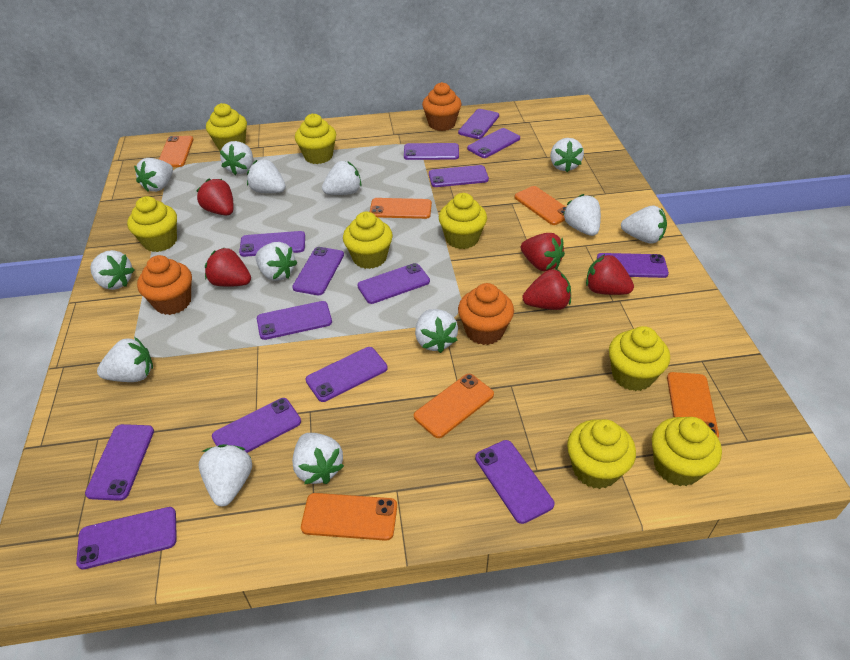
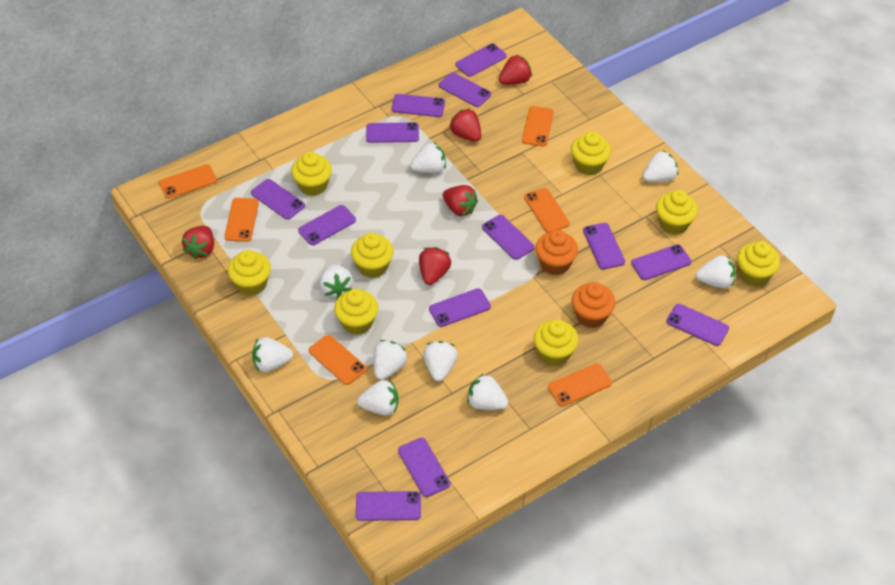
orange cupcake: [137,255,192,315] [422,82,462,131] [458,283,514,345] = 3 -> [536,230,578,275] [572,282,616,328] = 2
purple phone: [76,507,177,570] [85,424,154,501] [212,398,301,453] [239,231,305,257] [257,301,332,340] [292,247,344,295] [305,347,388,402] [357,263,430,304] [404,143,459,160] [429,165,489,187] [458,109,499,139] [467,128,520,158] [475,440,554,524] [597,253,669,278] = 14 -> [251,179,305,219] [298,205,356,245] [356,491,421,521] [366,122,419,143] [392,94,445,117] [398,438,450,497] [429,288,491,327] [439,73,491,107] [456,44,507,77] [482,215,535,260] [583,223,625,270] [631,244,691,280] [666,304,729,346] = 13
white strawberry: [90,250,134,290] [97,337,153,382] [134,158,173,192] [199,444,252,507] [220,141,253,175] [247,159,286,193] [256,242,297,281] [292,433,344,484] [322,161,362,195] [415,309,458,353] [550,138,584,172] [563,194,601,236] [621,206,667,244] = 13 -> [252,337,293,372] [320,264,353,298] [357,380,399,416] [374,340,408,380] [410,142,446,173] [423,341,458,382] [467,374,508,410] [643,151,678,182] [696,255,736,288] = 9

